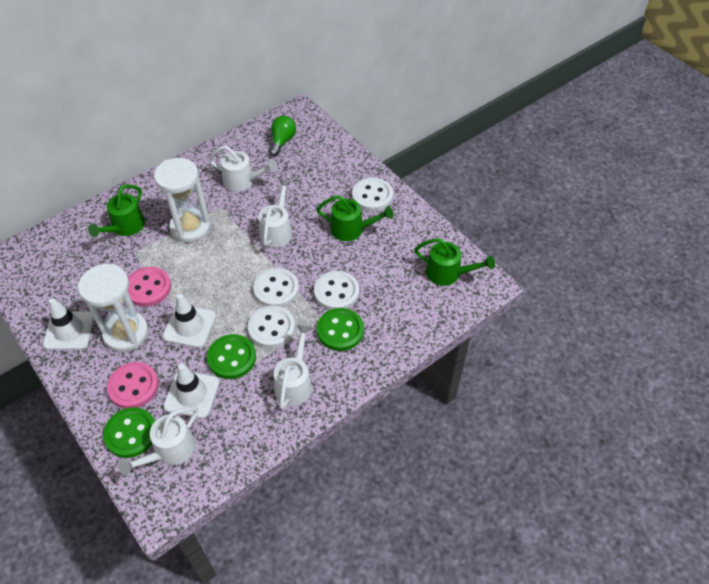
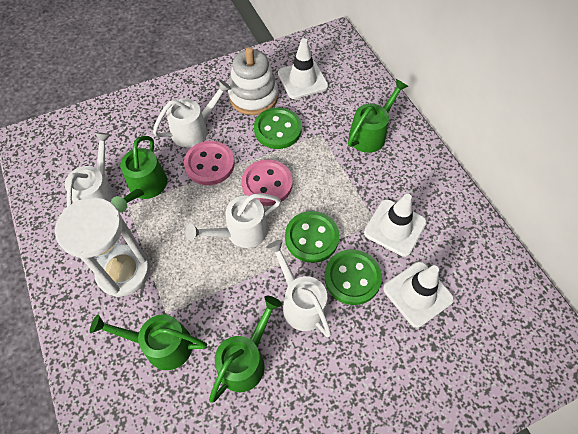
green light bulb: [270,116,296,156] = 1 -> none = 0
green watering can: [88,184,145,237] [316,195,394,241] [414,238,495,286] = 3 -> [90,314,207,370] [111,136,167,212] [209,296,282,402] [348,79,409,153] = 4
white button: [248,305,295,348] [253,268,299,307] [314,271,359,310] [352,177,393,211] = 4 -> none = 0
white hourglass: [77,264,148,352] [154,158,211,243] = 2 -> [55,198,150,297] = 1
white stacking toy: none = 0 -> [228,47,278,115] = 1

